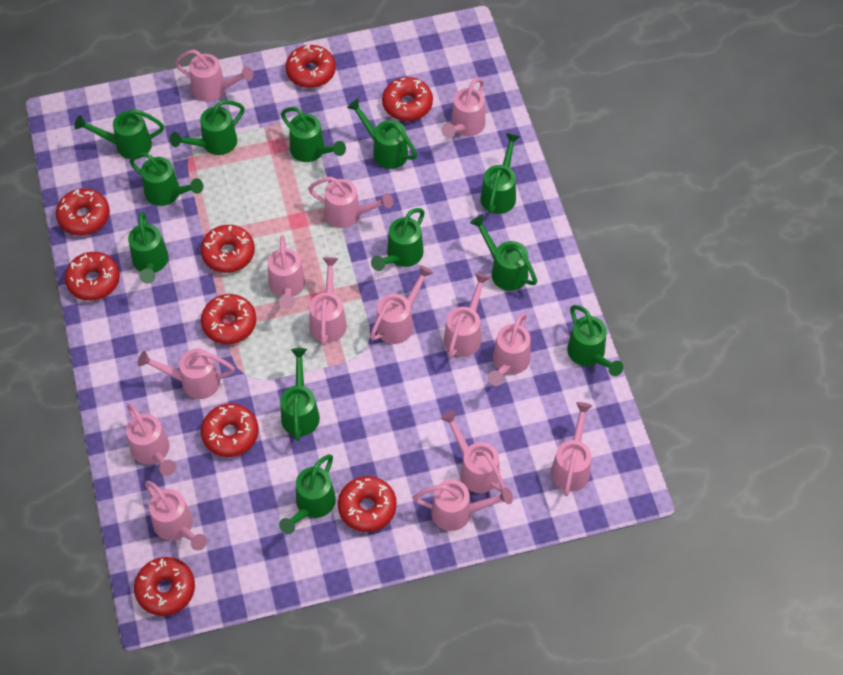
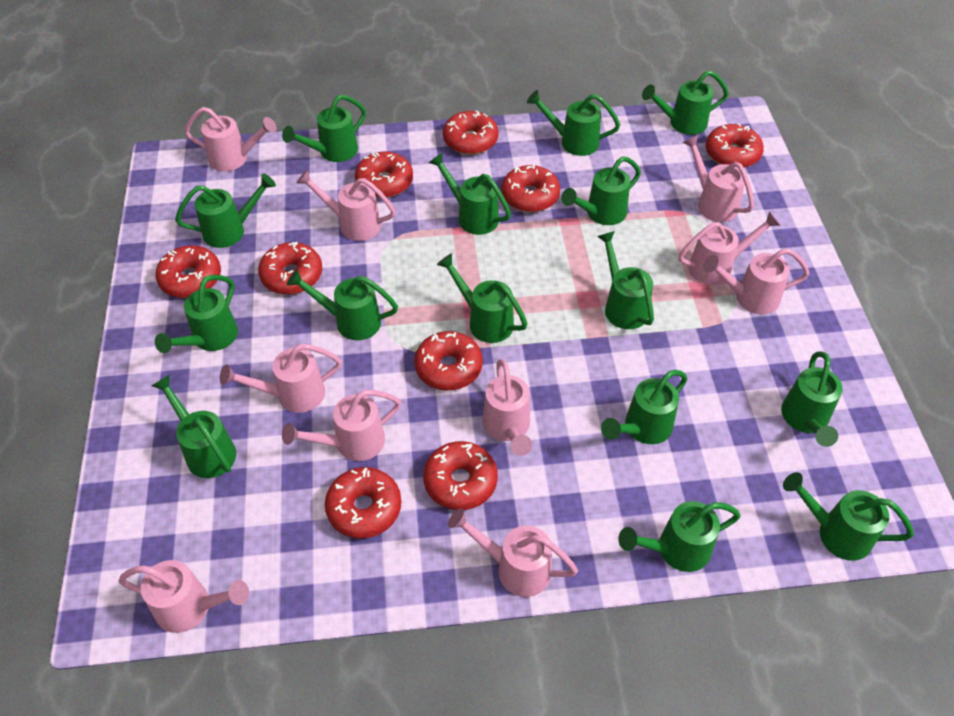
green watering can: [74,109,164,159] [128,212,169,284] [129,153,203,206] [170,100,245,155] [279,454,336,534] [280,348,320,441] [281,107,346,162] [347,99,417,169] [371,208,425,271] [470,215,537,291] [480,133,521,214] [567,305,623,376] = 12 -> [152,375,236,478] [155,275,238,353] [175,173,276,248] [282,95,366,162] [287,269,398,340] [429,153,511,235] [437,253,528,343] [527,90,620,156] [561,156,641,225] [597,231,654,329] [601,370,688,444] [618,501,741,572] [642,71,729,135] [781,351,843,447] [783,472,914,561] = 15
pink watering can: [126,404,176,476] [138,349,235,399] [145,481,207,551] [175,50,253,102] [268,235,305,309] [308,177,393,228] [309,257,347,345] [370,265,433,344] [413,480,513,531] [441,78,486,138] [441,410,505,493] [444,273,490,358] [488,312,530,386] [551,402,592,496] = 14 -> [119,560,249,633] [184,107,277,171] [220,343,342,413] [282,390,401,461] [297,170,395,241] [448,508,578,597] [482,359,532,456] [678,211,781,285] [682,135,754,222] [703,248,809,315] = 10

